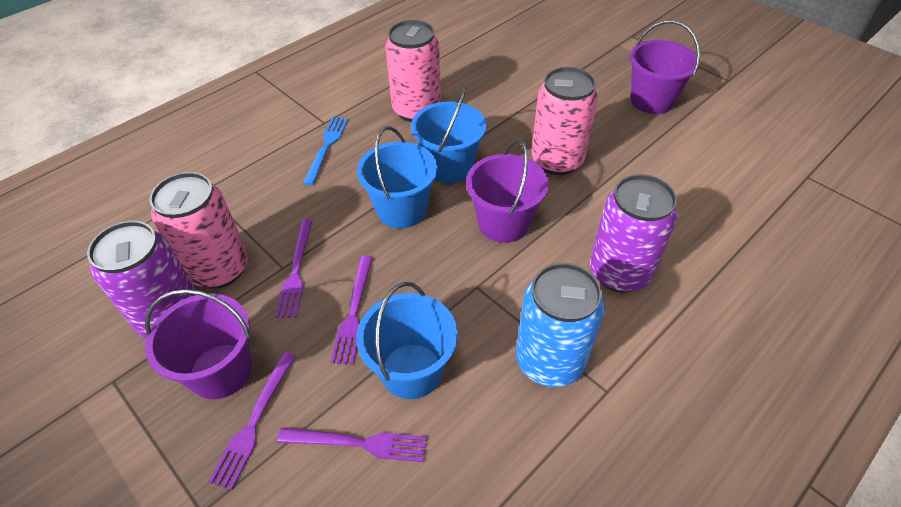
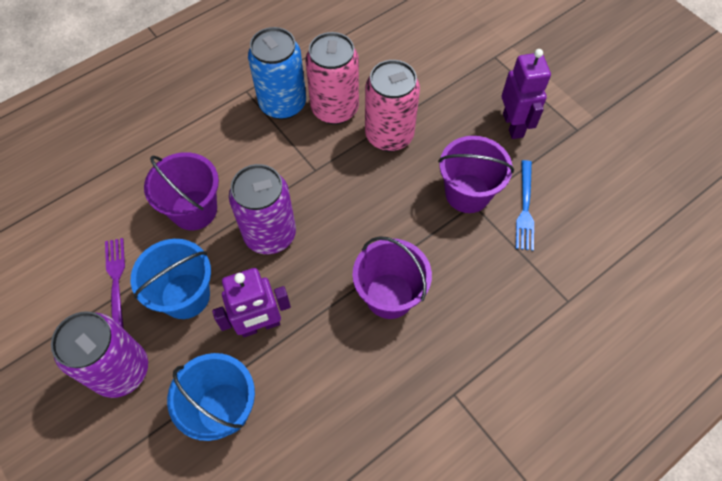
blue bucket: [356,282,458,399] [357,126,438,228] [411,88,486,183] = 3 -> [131,239,211,319] [167,353,255,441] = 2
pink can: [149,172,248,289] [385,20,441,122] [531,67,598,175] = 3 -> [306,32,359,124] [365,60,420,152] = 2
purple fork: [208,352,296,490] [275,220,313,318] [277,428,427,462] [330,256,373,365] = 4 -> [105,238,125,329] = 1
purple robot: none = 0 -> [212,268,291,337] [502,49,551,139] = 2

